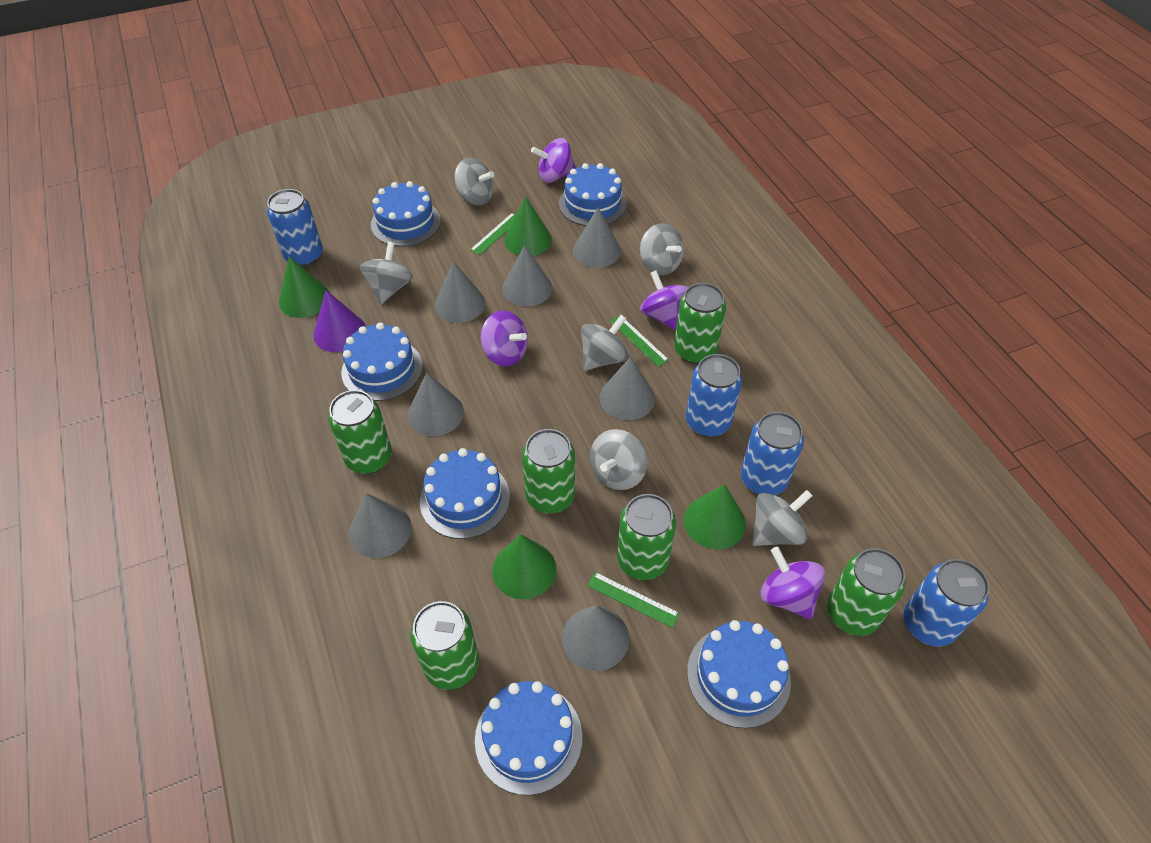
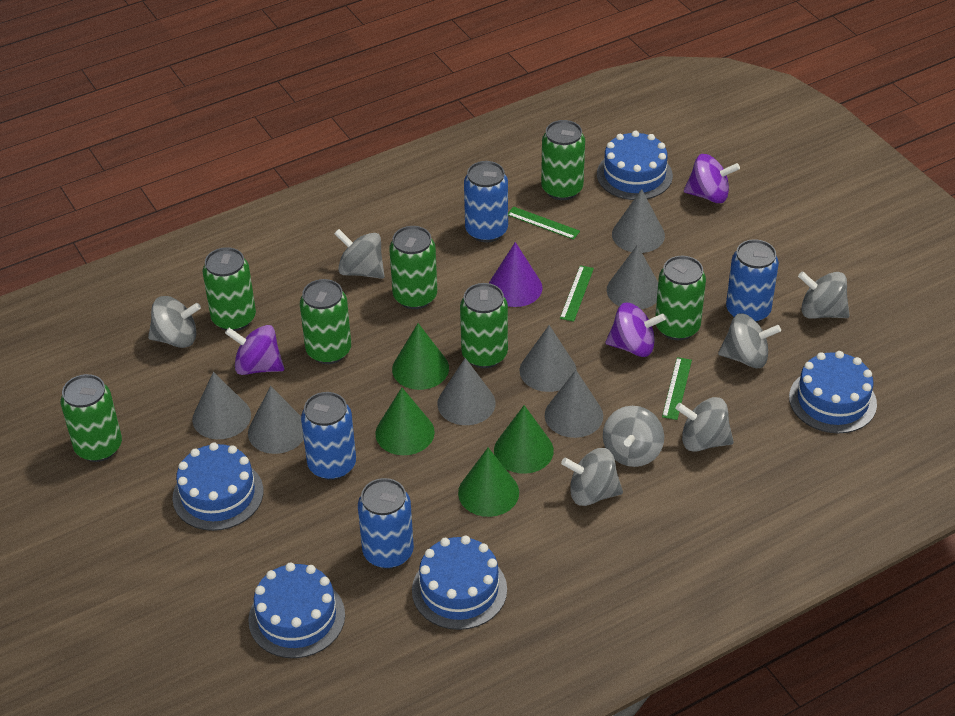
blue cake: [341,322,423,401] [371,181,441,247] [420,448,510,539] [475,681,582,795] [559,163,627,226] [687,620,791,728] = 6 -> [173,442,263,531] [248,562,345,658] [412,536,507,630] [597,131,673,200] [789,351,877,434] = 5
green can: [328,390,392,474] [410,601,479,690] [522,429,575,514] [617,494,676,580] [674,283,726,364] [827,548,905,636] = 6 -> [61,374,122,462] [202,247,256,331] [300,279,351,364] [389,226,437,309] [460,283,508,368] [541,120,585,200] [655,256,706,340] = 7
grey spinning top: [360,242,413,304] [454,158,494,205] [581,315,628,371] [590,429,647,490] [640,223,684,275] [752,490,813,546] = 6 -> [148,296,201,348] [334,229,385,279] [561,448,623,506] [603,406,664,467] [675,397,734,452] [718,313,781,368] [798,271,850,319] = 7
purple spinning top: [481,310,528,367] [531,138,576,183] [640,270,688,331] [760,547,825,619] = 4 -> [225,325,284,375] [606,303,666,357] [684,154,740,203] = 3

